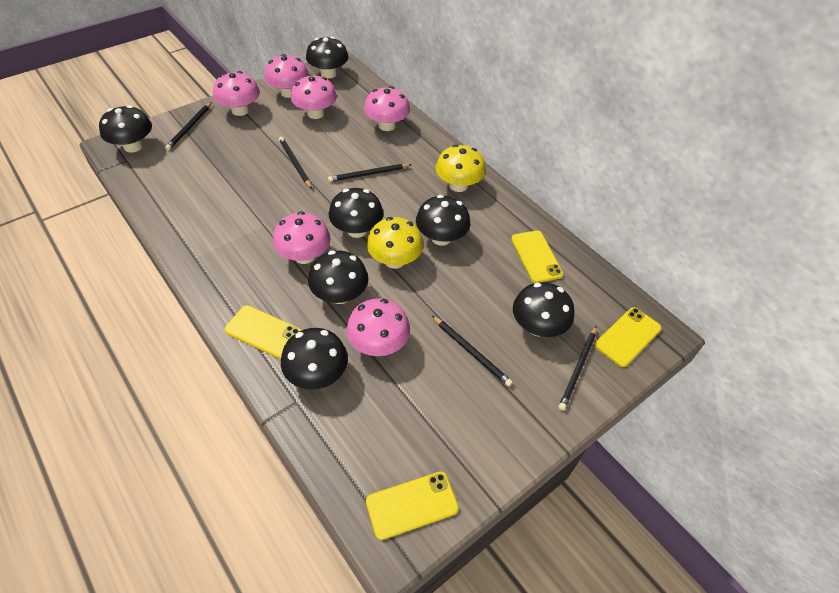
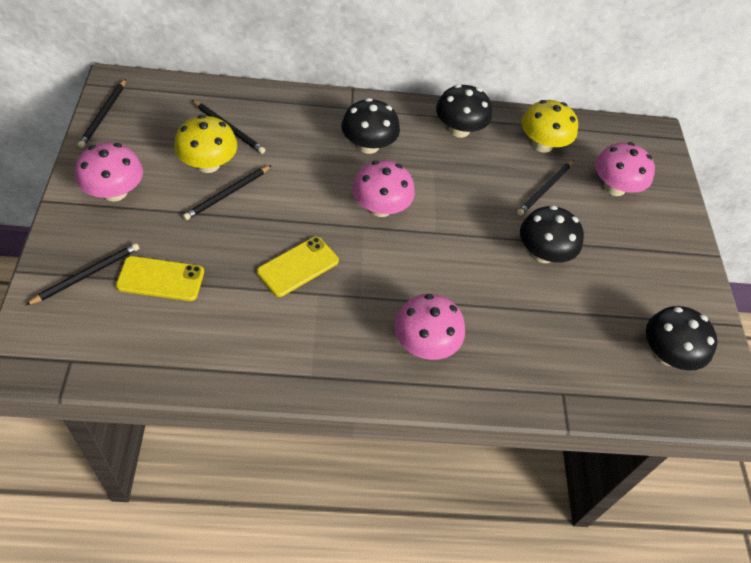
black mushroom: [99,105,152,153] [281,328,348,390] [306,37,348,78] [308,251,368,304] [329,188,383,238] [416,195,470,246] [513,282,574,337] = 7 -> [341,98,400,154] [436,84,492,138] [520,206,584,263] [646,306,717,371] = 4
pink mushroom: [213,71,260,116] [264,54,309,98] [273,211,331,264] [291,74,337,119] [346,299,410,356] [364,86,410,131] = 6 -> [75,142,143,201] [352,160,415,217] [394,294,465,360] [595,142,655,196] = 4
yellow phone: [225,305,302,359] [366,471,459,540] [511,231,563,283] [595,307,662,367] = 4 -> [116,256,204,301] [257,236,339,297] = 2

